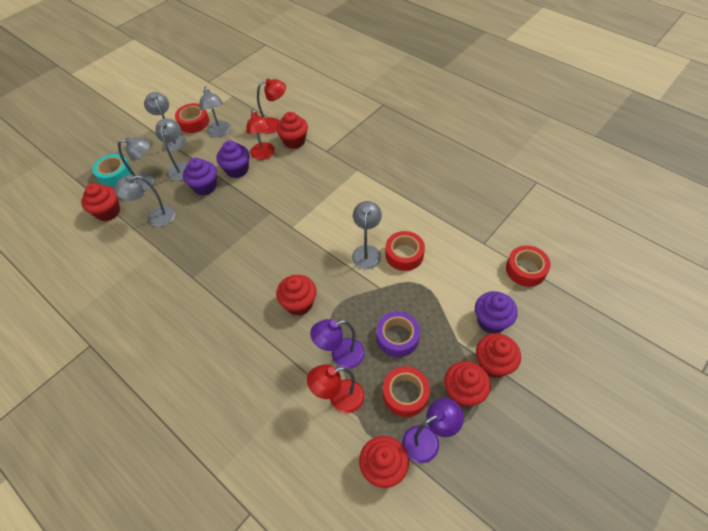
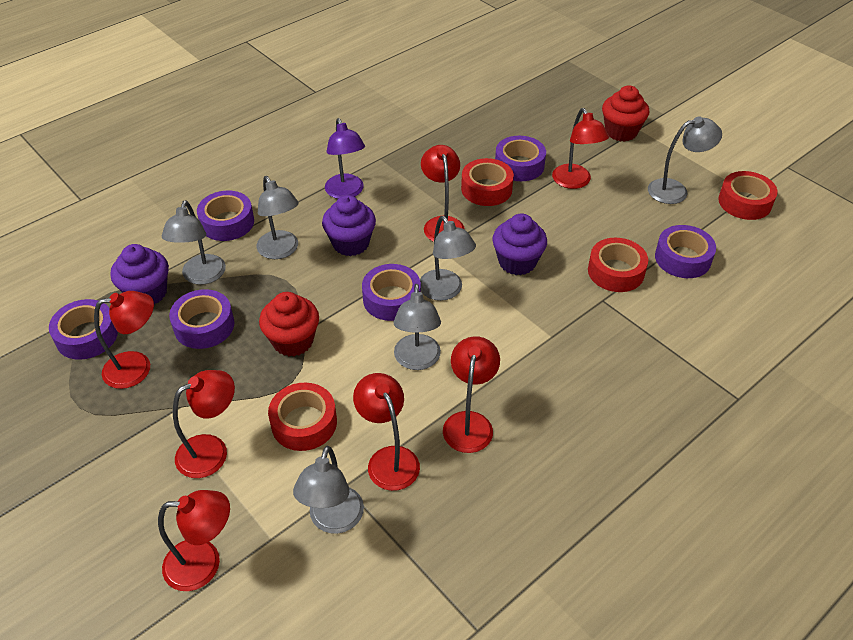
purple lamp: [310,319,365,369] [402,398,464,463] = 2 -> [325,118,365,199] = 1
purple tape: [376,311,420,357] = 1 -> [49,299,118,360] [169,289,234,349] [197,191,254,241] [362,264,421,321] [495,136,546,181] [655,225,716,278] = 6
red cupcake: [81,183,120,221] [276,112,308,149] [276,275,317,316] [359,436,409,488] [444,361,491,407] [476,333,521,378] = 6 -> [259,292,319,356] [602,85,649,142] = 2
red lamp: [246,109,275,160] [257,79,286,134] [307,364,365,413] = 3 -> [94,291,154,389] [158,490,230,591] [173,370,235,478] [353,373,420,491] [421,145,465,242] [443,336,500,453] [552,108,609,189] = 7
turquoise tape: [92,154,132,187] = 1 -> none = 0

